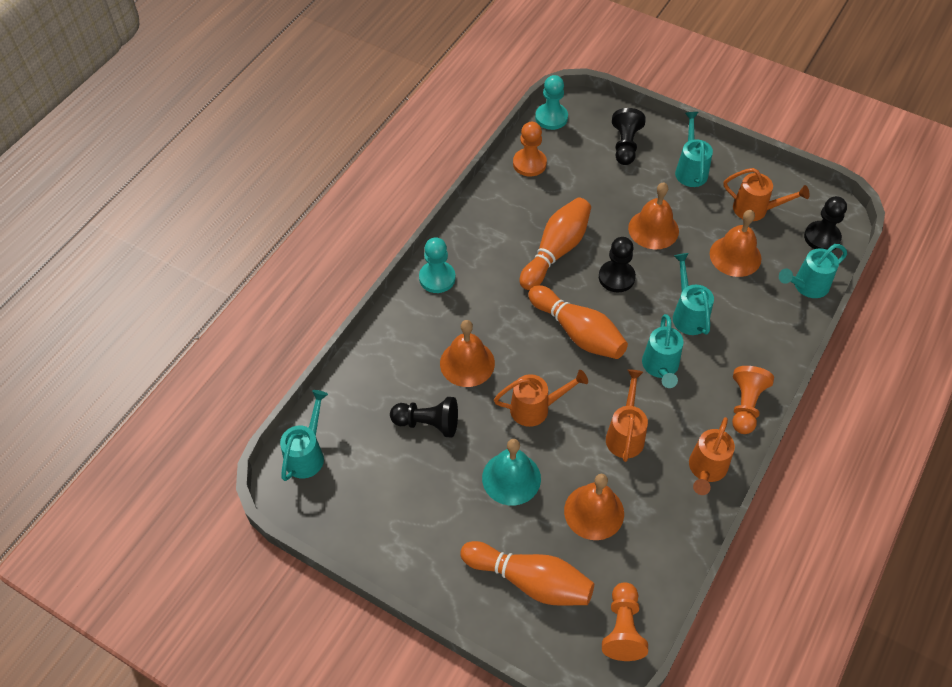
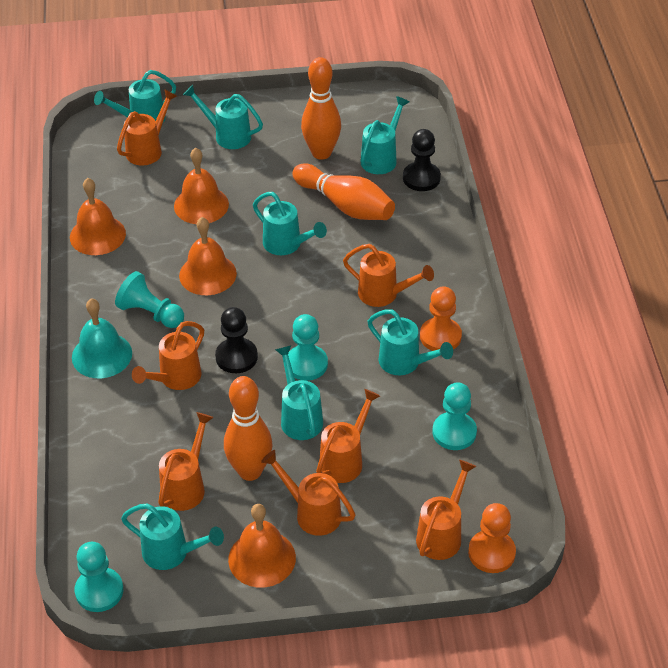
black pawn: [390,397,458,438] [599,237,636,292] [612,108,646,165] [804,196,847,251] = 4 -> [215,307,258,373] [403,129,441,191] = 2
orange pawn: [513,122,547,177] [602,582,648,661] [732,366,774,434] = 3 -> [420,286,462,351] [468,503,516,573] = 2
orange watering can: [494,370,588,427] [606,369,648,462] [689,417,735,495] [724,168,810,221] = 4 -> [117,89,177,166] [132,321,204,390] [158,412,214,511] [261,450,355,536] [316,389,380,483] [343,244,434,307] [416,460,477,560] = 7
turquoise pawn: [419,237,456,293] [535,75,568,130] = 2 -> [75,542,123,612] [115,271,184,328] [288,314,328,381] [432,382,477,450] = 4
turquoise watering can: [280,390,328,481] [642,314,684,388] [673,253,714,335] [675,112,713,187] [779,244,847,298] = 5 -> [94,70,176,123] [121,503,224,570] [183,85,263,149] [253,192,327,255] [275,345,323,440] [361,96,409,174] [368,309,453,375] = 7

